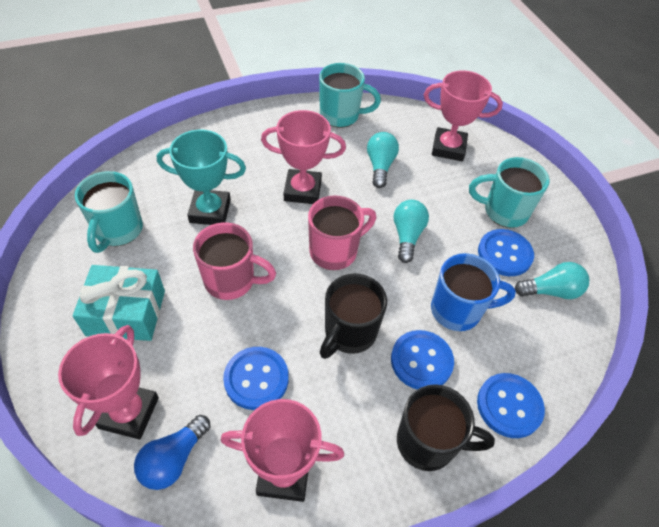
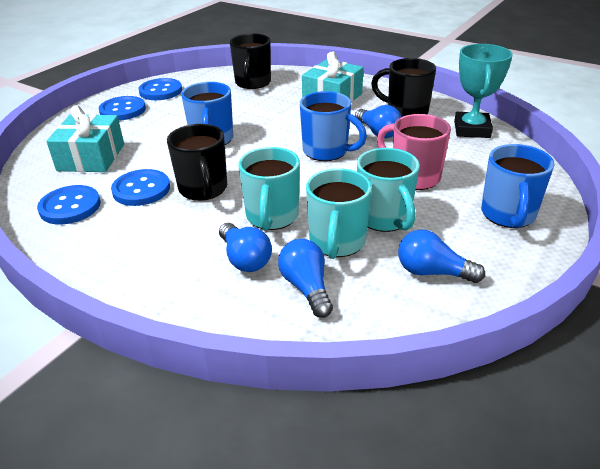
black mug: [320,273,387,359] [397,384,495,471] = 2 -> [167,124,227,201] [230,33,271,89] [371,58,436,117] = 3
blue light bulb: [134,415,211,490] = 1 -> [219,223,272,272] [278,239,333,318] [355,105,401,138] [398,229,485,283] = 4
blue mug: [431,253,516,331] = 1 -> [181,82,233,145] [300,91,367,161] [481,144,555,228] = 3
pink mug: [193,222,276,300] [308,195,376,270] = 2 -> [377,114,451,190] = 1
pink trophy: [58,325,159,439] [220,399,344,502] [261,110,346,204] [424,70,503,161] = 4 -> none = 0
turquoise gift: [73,265,165,341] = 1 -> [46,105,124,172] [302,51,363,103] = 2
turquoise light bulb: [367,132,399,188] [394,200,429,263] [515,262,589,299] = 3 -> none = 0

